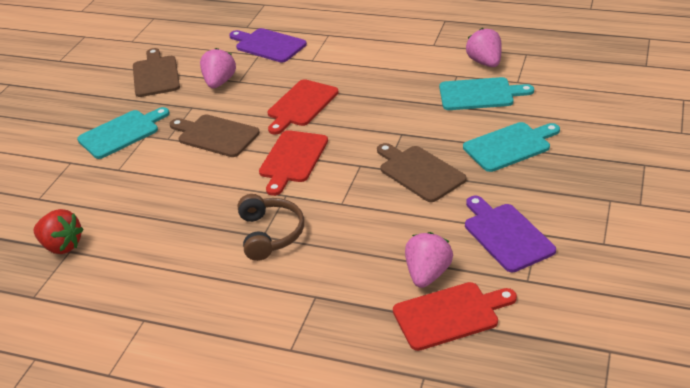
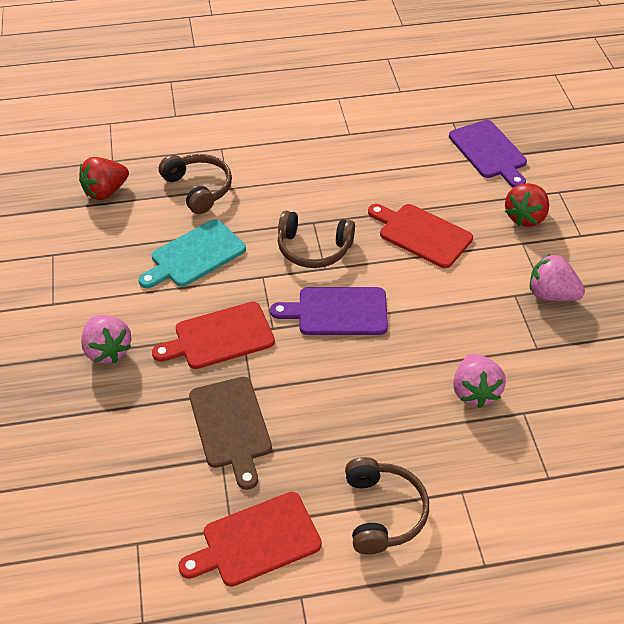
brown cutting board: [133,48,180,97] [170,114,260,157] [377,143,467,202] = 3 -> [189,377,272,490] = 1
brown headphones: [238,194,304,261] = 1 -> [159,154,232,214] [278,211,355,268] [345,457,429,555] = 3
red strawberry: [33,209,83,254] = 1 -> [79,157,129,200] [505,183,549,227] = 2
turquoise cutting board: [77,107,169,159] [439,77,534,110] [463,122,560,172] = 3 -> [138,219,246,288] = 1

